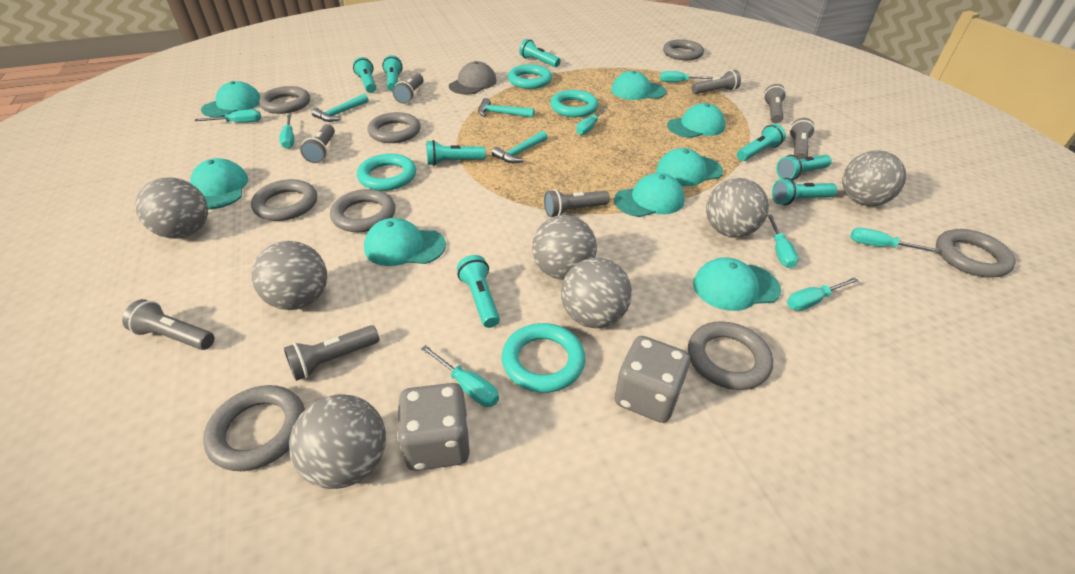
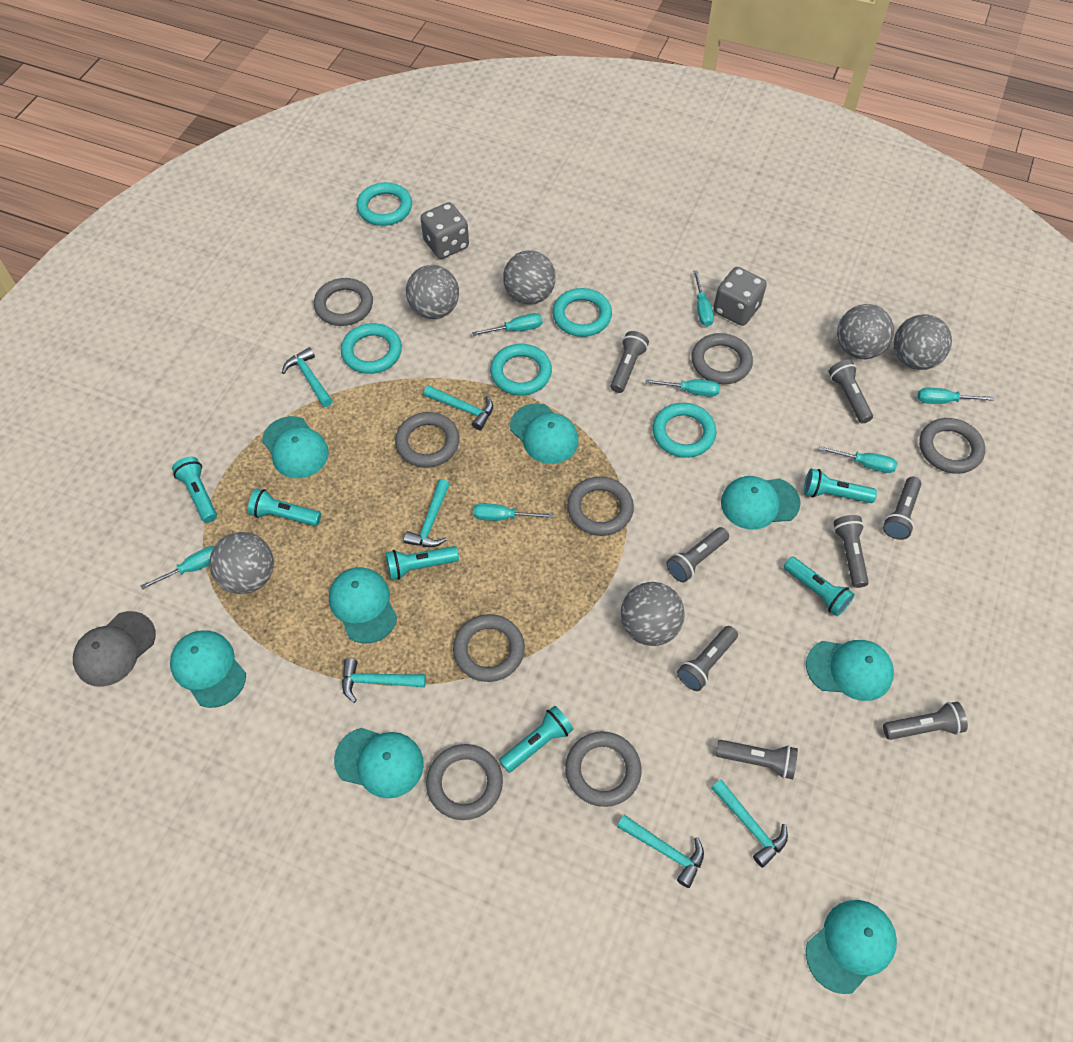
grey ball: [135,178,208,238] [251,241,327,310] [289,394,386,489] [532,215,597,280] [561,258,632,328] [706,178,769,237] [842,150,906,206] = 7 -> [209,532,274,594] [406,265,459,319] [503,250,556,305] [621,582,685,646] [837,304,894,359] [893,314,952,370] = 6
turquoise flashlight: [353,57,376,93] [382,55,403,92] [427,140,486,166] [457,255,500,328] [519,39,560,67] [737,124,786,161] [772,178,837,205] [776,155,832,180] = 8 -> [172,457,217,523] [248,488,321,526] [386,546,459,580] [499,706,574,773] [784,557,855,616] [804,469,877,503] = 6
turquoise hammer: [312,94,369,122] [478,98,534,118] [492,131,547,163] = 3 -> [282,347,333,407] [342,658,426,703] [404,479,450,547] [424,385,493,430] [617,815,704,888] [711,779,788,868] = 6
turquoise ring: [357,154,416,191] [502,323,585,393] [508,65,552,89] [550,90,598,117] = 4 -> [341,323,402,374] [357,182,412,226] [490,344,552,395] [552,288,612,337] [653,403,716,458] = 5
turquoise screwdriver: [195,109,261,123] [279,115,294,149] [421,345,499,407] [576,107,608,135] [660,71,713,82] [767,214,799,268] [787,277,858,311] [850,228,939,253] = 8 -> [141,546,215,590] [472,313,542,336] [473,503,553,521] [646,379,720,397] [693,270,714,327] [819,446,897,473] [918,388,994,404] = 7

